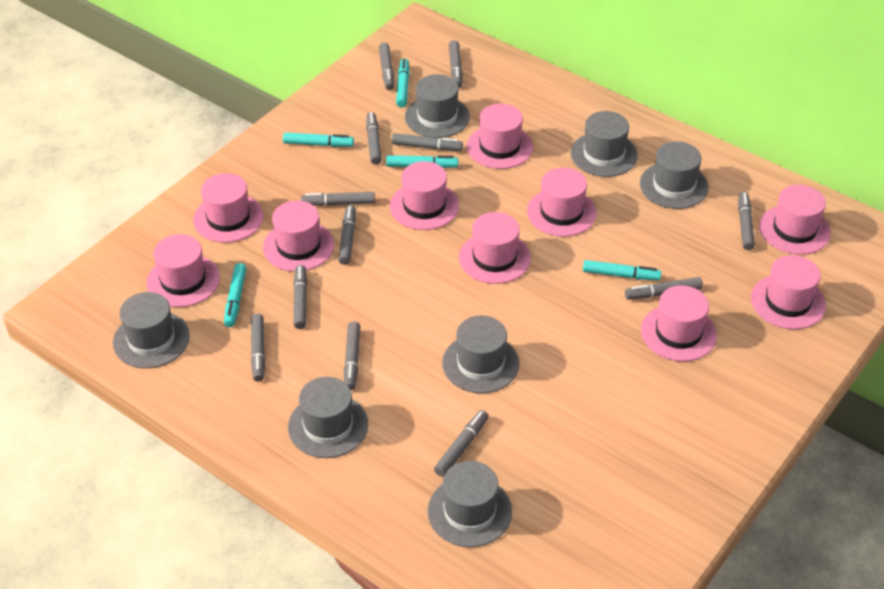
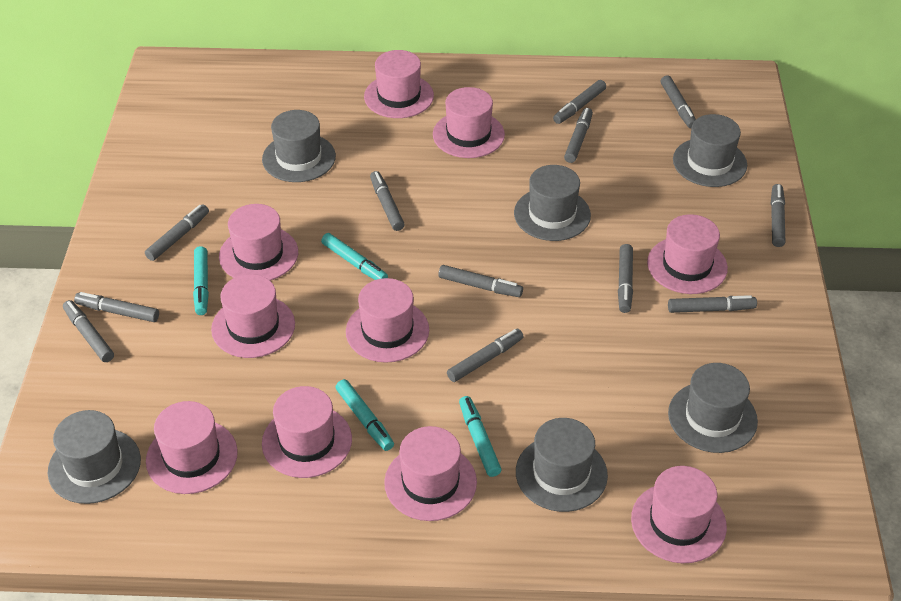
grey hat: [113,292,190,368] [288,377,368,458] [405,74,470,138] [428,461,512,547] [442,315,519,393] [571,111,638,177] [640,141,709,209] = 7 -> [48,410,141,504] [262,110,336,182] [514,165,591,241] [516,418,608,512] [668,363,758,453] [673,114,747,187] = 6
turquoise marker: [224,263,246,327] [283,132,354,147] [386,155,458,168] [396,58,410,107] [583,260,661,280] = 5 -> [193,246,209,315] [321,233,388,280] [336,379,394,451] [459,396,502,477] = 4

